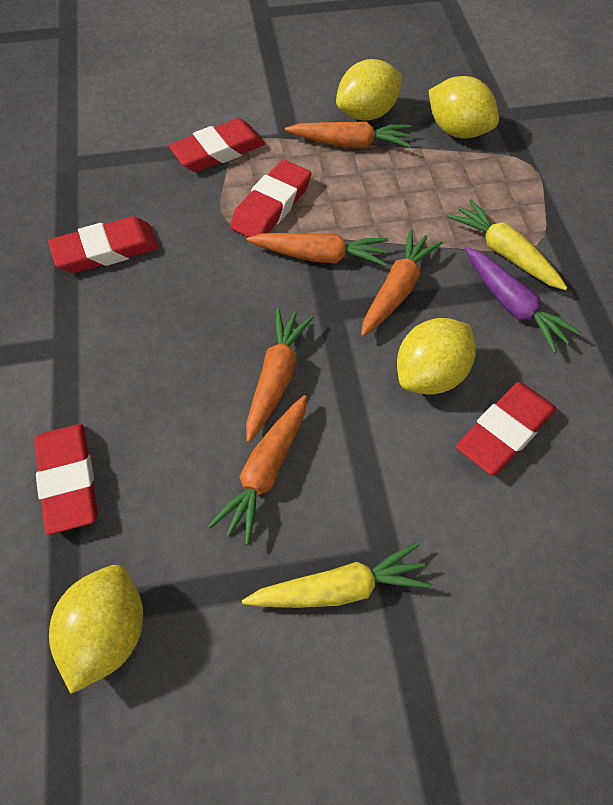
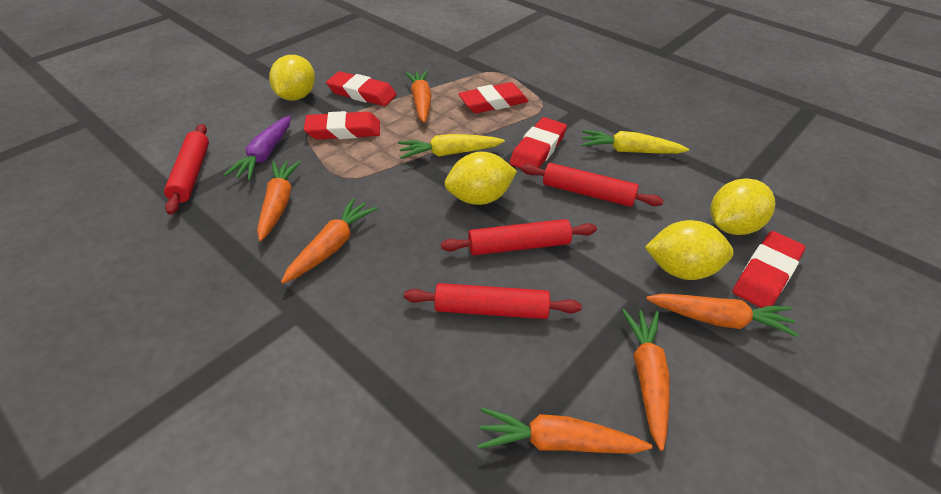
orange carrot: [208,395,307,545] [246,308,314,443] [247,233,389,266] [285,121,411,148] [361,229,443,337] = 5 -> [257,161,301,241] [281,198,378,284] [405,70,432,123] [477,408,652,454] [622,309,669,451] [646,293,799,337] = 6
red rolling pin: none = 0 -> [164,124,209,215] [404,283,582,319] [441,219,597,255] [521,163,664,207] = 4

